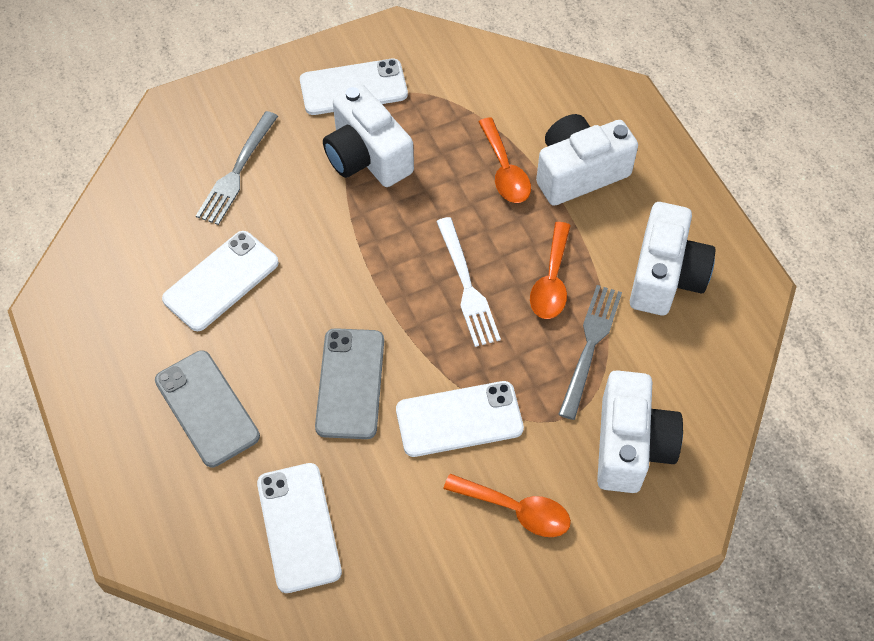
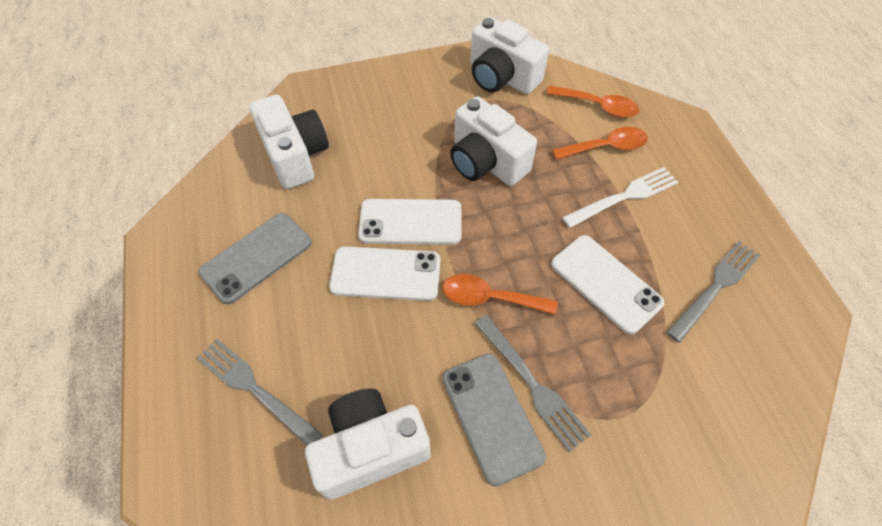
grey fork: [196,111,278,225] [558,285,622,420] = 2 -> [197,338,323,445] [474,315,591,452] [666,241,760,343] = 3
white phone: [162,231,279,331] [257,463,342,593] [300,59,408,115] [396,381,524,457] = 4 -> [329,246,440,301] [358,199,462,245] [551,235,664,335] = 3

